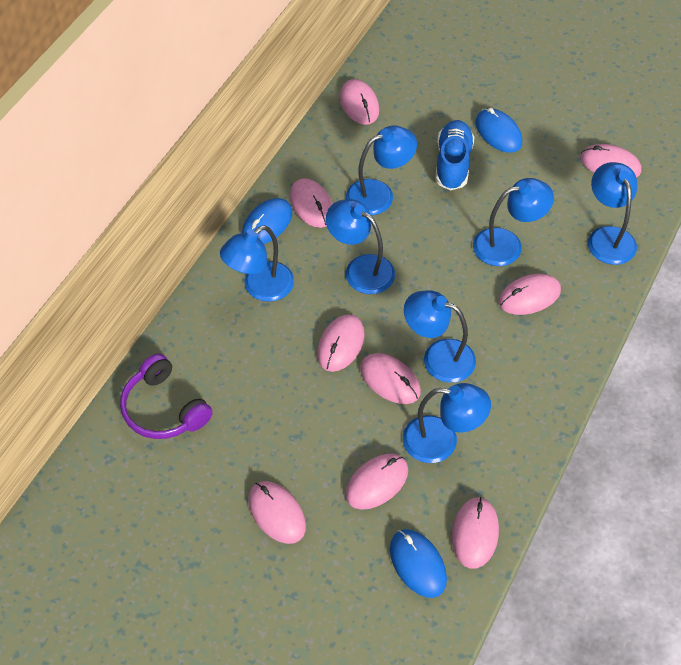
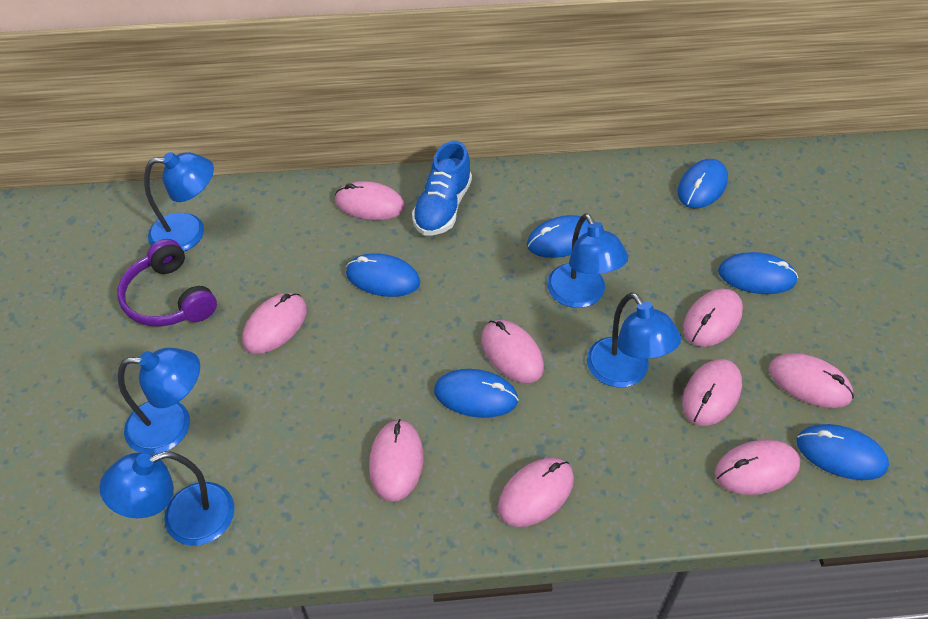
blue lamp: [220,225,294,302] [326,199,395,294] [346,126,417,215] [403,383,491,463] [404,290,476,383] [473,178,554,266] [588,162,637,265] = 7 -> [100,452,235,546] [118,348,200,455] [144,152,214,251] [547,213,628,308] [587,292,681,388] = 5
blue mouse: [242,198,292,244] [390,529,447,598] [475,108,522,153] = 3 -> [346,253,420,297] [434,369,519,418] [527,215,589,258] [678,159,728,208] [718,252,798,294] [797,424,889,480] = 6

